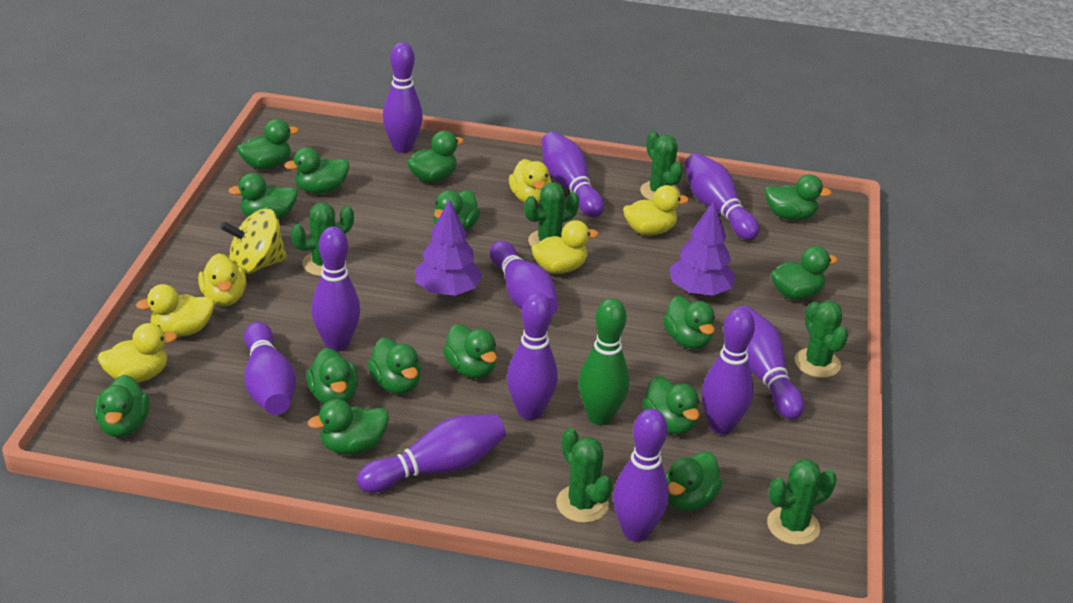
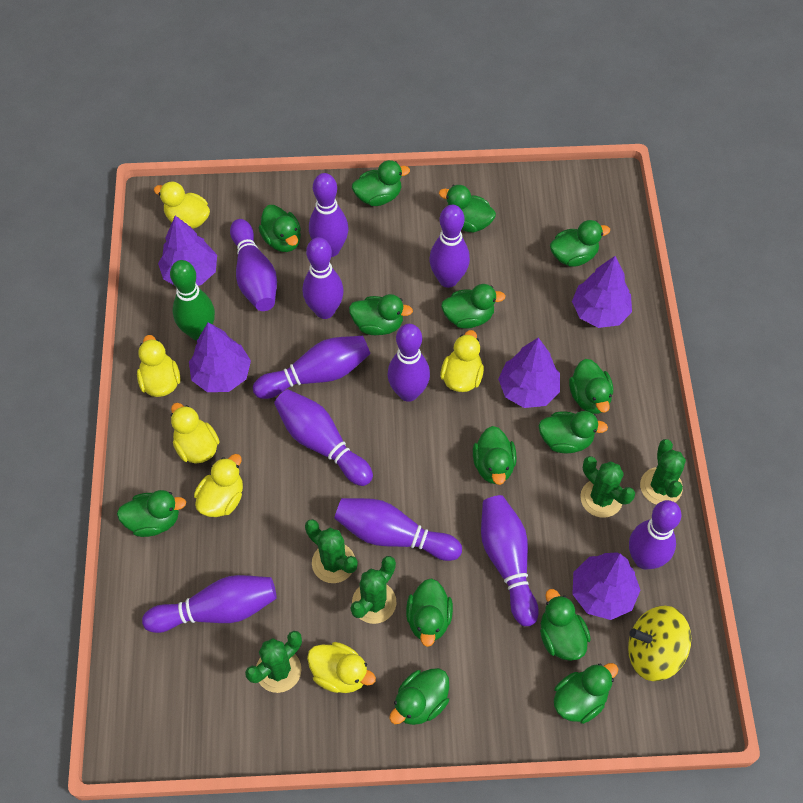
green cactus: [291,203,354,276] [524,182,579,247] [556,428,612,523] [640,131,683,201] [767,459,837,545] [795,301,848,378] = 6 -> [245,631,302,693] [305,519,358,583] [350,556,396,624] [580,456,635,518] [640,439,686,505] = 5
green duck: [95,375,150,437] [228,173,298,219] [237,119,299,170] [284,147,349,194] [306,348,358,404] [308,399,389,455] [368,338,421,394] [407,131,464,183] [434,190,480,231] [443,324,497,378] [642,376,700,434] [663,295,715,349] [666,451,723,511] [765,174,832,220] [771,246,838,299] = 15 -> [117,490,186,537] [258,205,301,252] [349,294,413,335] [352,160,410,206] [389,668,449,725] [406,578,453,647] [439,185,496,233] [441,284,505,329] [473,426,517,485] [538,411,608,453] [540,589,591,661] [550,220,610,267] [554,663,618,724] [569,359,613,414] = 14
purple tree: [415,199,482,296] [669,201,736,296] = 2 -> [158,216,217,286] [189,322,251,392] [498,337,560,408] [572,256,632,328] [572,552,640,620] = 5

